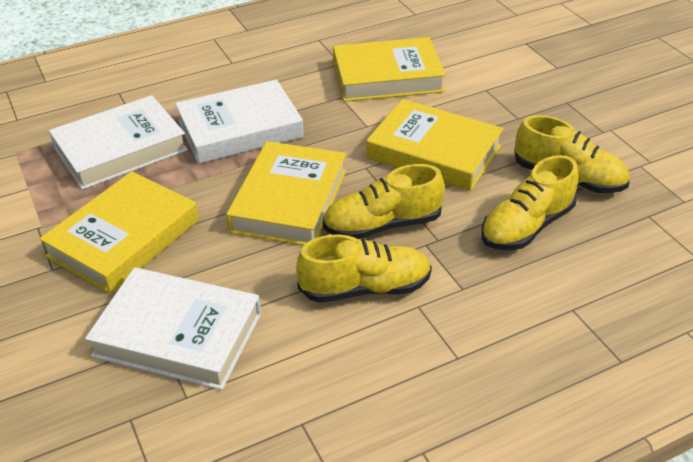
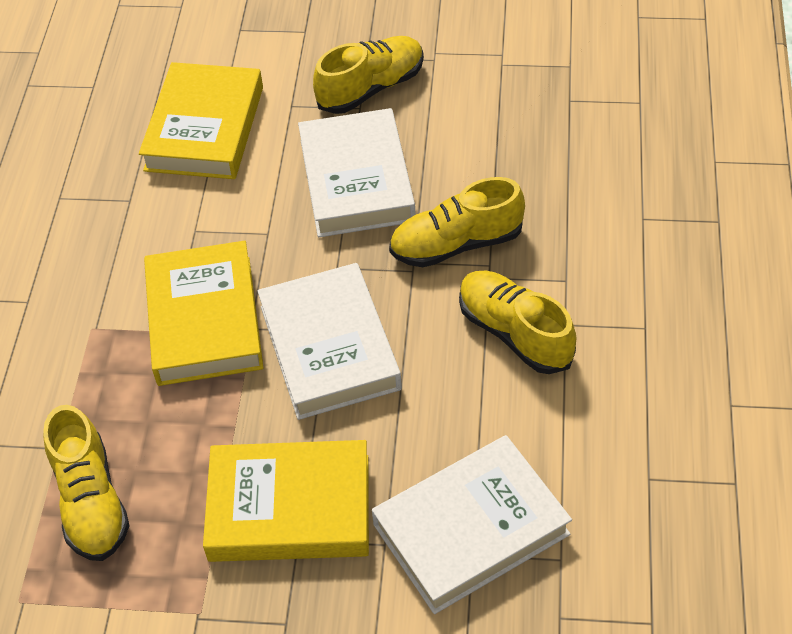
yellow book: [39,171,199,294] [226,141,346,246] [333,37,446,102] [366,99,504,191] = 4 -> [139,62,263,179] [144,241,263,386] [203,440,369,562] = 3

